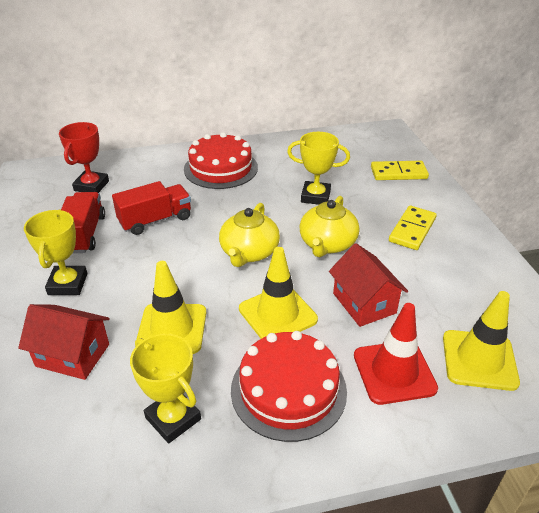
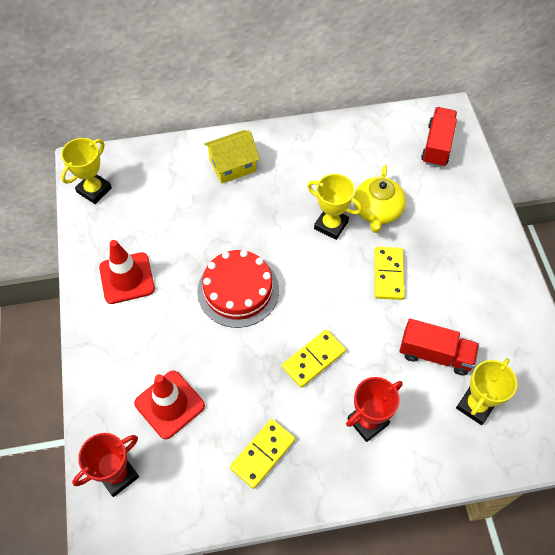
red cake: [184,132,258,189] [231,331,347,442] = 2 -> [197,250,279,328] = 1
red house: [18,304,110,380] [329,243,408,327] = 2 -> none = 0
red traffic cone: [354,303,438,405] = 1 -> [99,240,155,304] [134,371,205,439] = 2
red trophy: [59,122,109,193] = 1 -> [72,433,139,497] [346,377,403,442] = 2
yellow domino: [371,161,429,180] [389,205,437,250] = 2 -> [230,419,295,489] [282,329,346,388] [375,247,405,300] = 3
yellow house: none = 0 -> [204,130,260,184] = 1
yellow teapot: [219,203,280,267] [300,196,359,257] = 2 -> [354,165,406,233] = 1
yellow traffic cone: [136,261,206,354] [239,247,318,339] [443,291,520,391] = 3 -> none = 0

